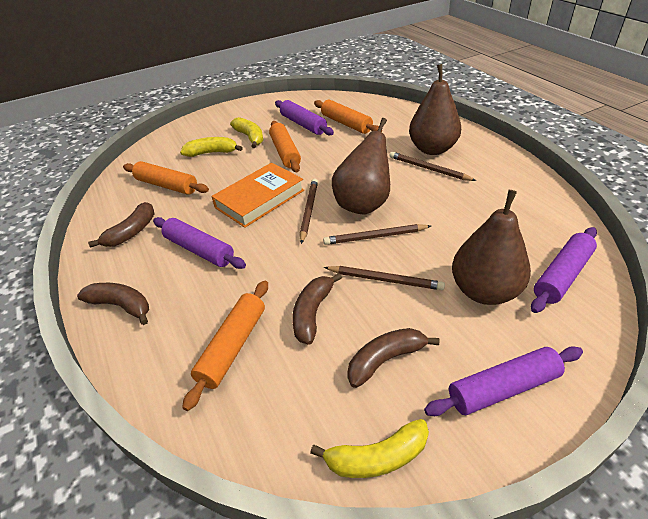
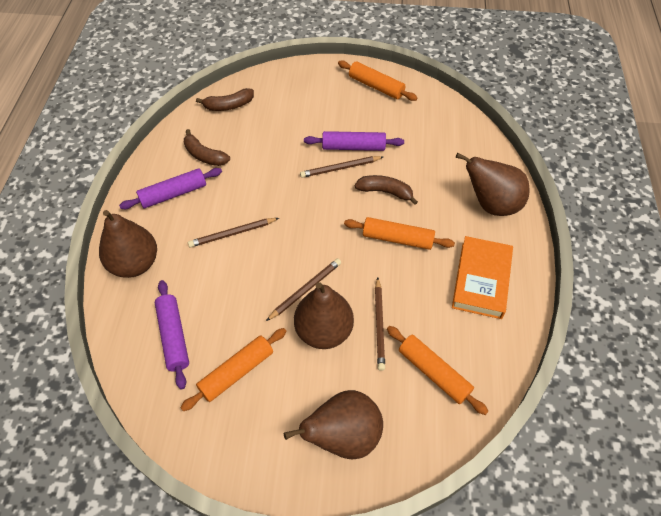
brown banana: [77,283,149,325] [88,202,154,248] [292,273,342,345] [347,328,440,388] = 4 -> [184,129,230,166] [196,88,254,111] [355,175,418,205] = 3
brown pear: [332,118,390,215] [409,64,461,155] [452,190,531,305] = 3 -> [99,210,157,278] [284,390,383,460] [294,282,354,349] [456,153,530,216] = 4
purple rolling pin: [153,217,246,269] [275,100,334,135] [424,346,583,416] [531,227,597,313] = 4 -> [119,168,222,209] [155,280,189,390] [304,131,404,151] = 3
yellow banana: [180,137,243,157] [230,117,263,148] [310,419,429,478] = 3 -> none = 0

